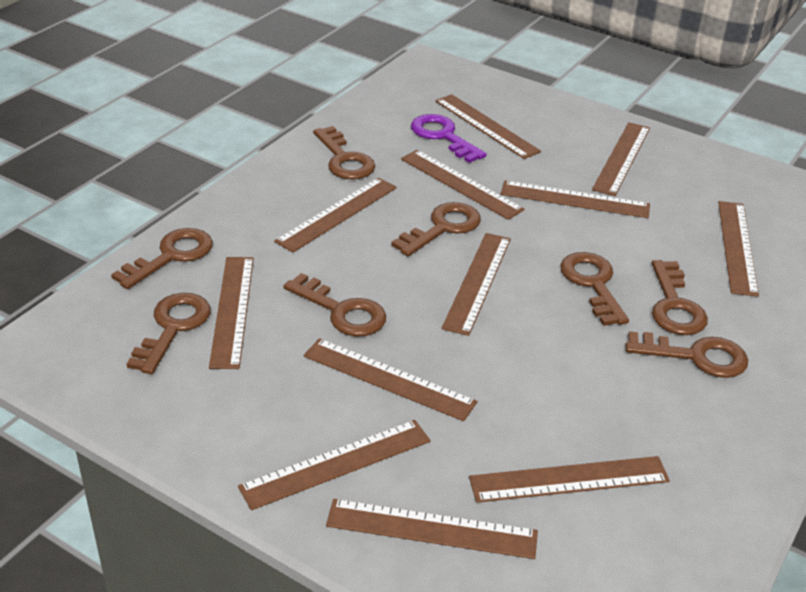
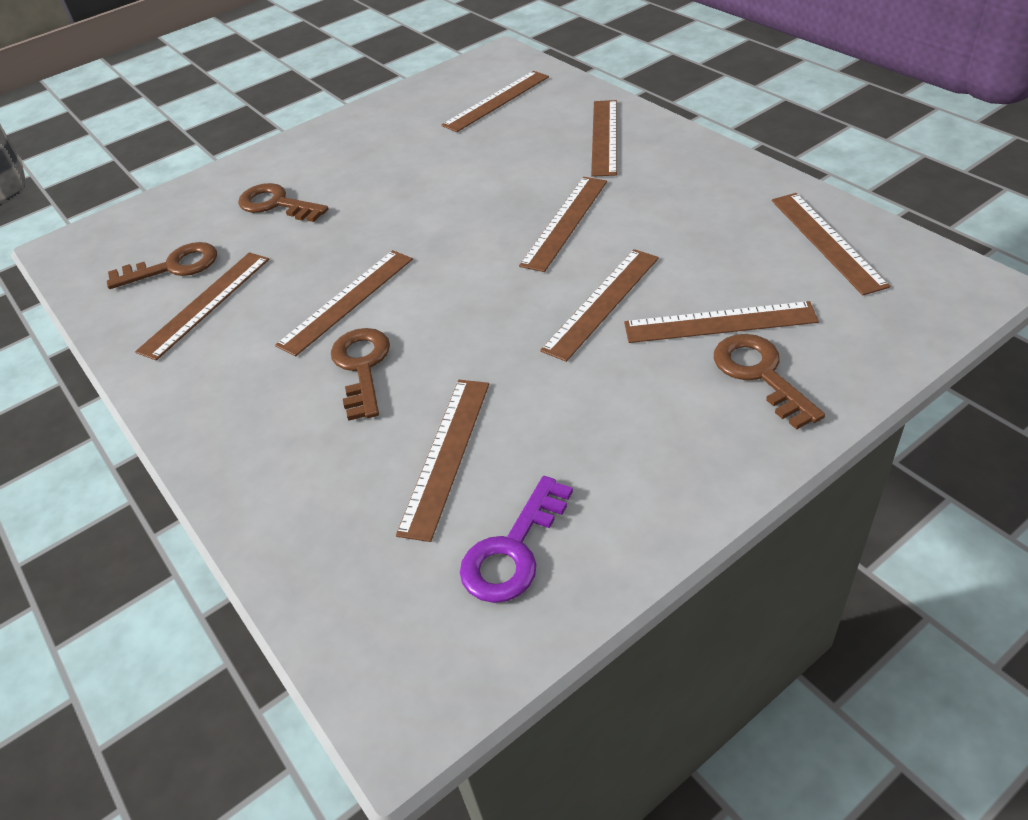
brown key: [111,228,213,289] [127,293,211,374] [284,273,386,337] [313,126,375,179] [391,202,481,256] [560,252,629,326] [625,331,748,378] [652,260,708,335] = 8 -> [107,242,217,289] [238,183,328,222] [331,328,390,421] [714,334,825,430] = 4
brown ruler: [209,257,254,369] [238,420,430,510] [274,178,397,253] [304,338,477,421] [326,499,538,559] [401,150,525,220] [435,94,541,159] [441,233,511,336] [469,456,670,503] [501,181,650,218] [592,122,650,196] [718,201,759,297] = 12 -> [135,252,269,361] [275,250,413,357] [396,380,489,542] [441,71,549,132] [519,177,607,272] [540,249,659,362] [591,100,617,177] [624,301,819,343] [772,193,891,295] = 9

